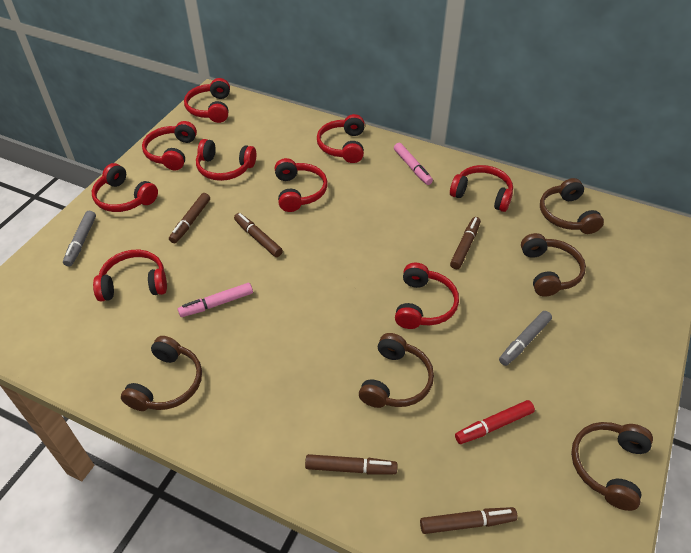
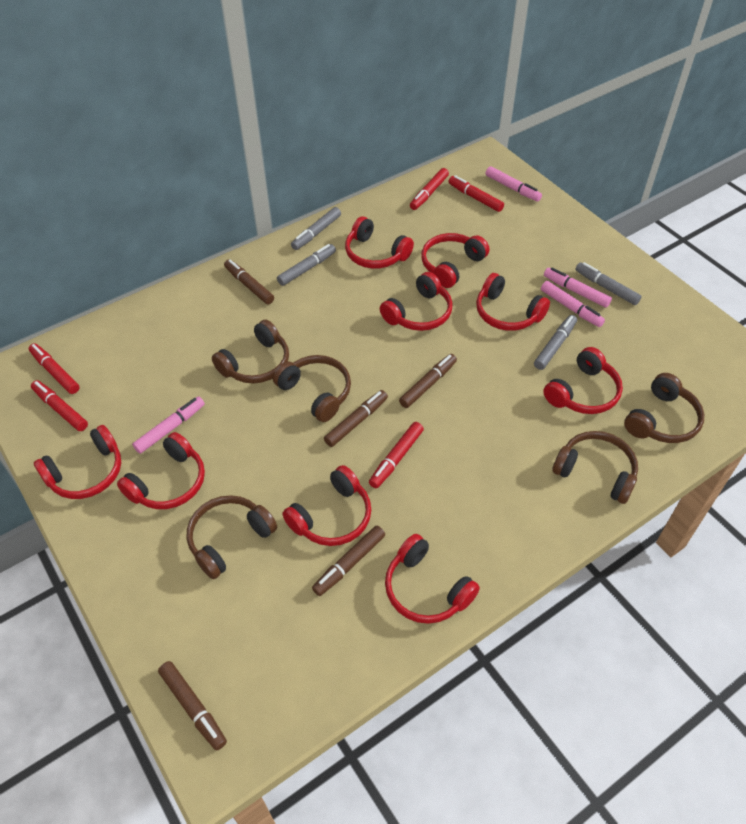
grey marker: [63,211,96,266] [499,311,552,366] = 2 -> [277,244,336,286] [291,207,341,250] [534,315,577,370] [575,262,642,305] = 4
pink marker: [178,283,253,317] [394,143,433,185] = 2 -> [132,396,205,454] [485,166,542,201] [541,281,605,327] [544,267,612,308] = 4
red marker: [455,400,535,444] = 1 -> [29,343,79,394] [31,380,88,431] [369,422,424,488] [410,168,449,210] [448,175,504,212] = 5

